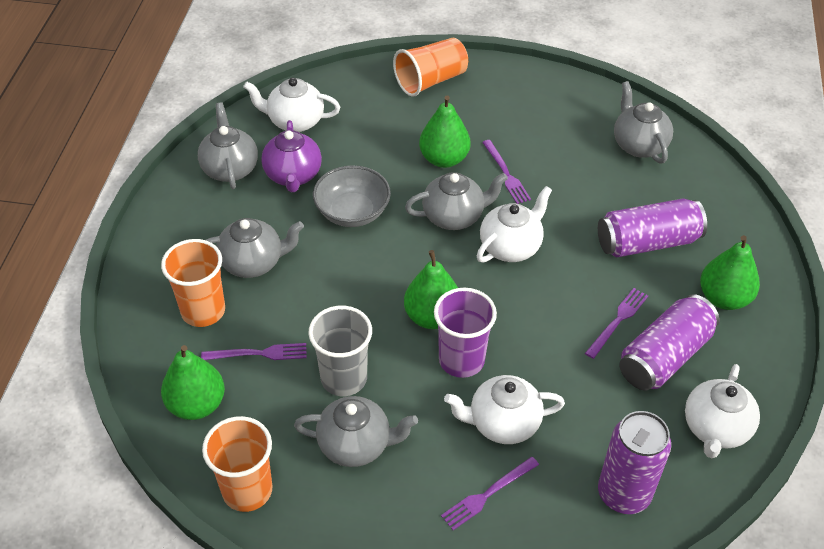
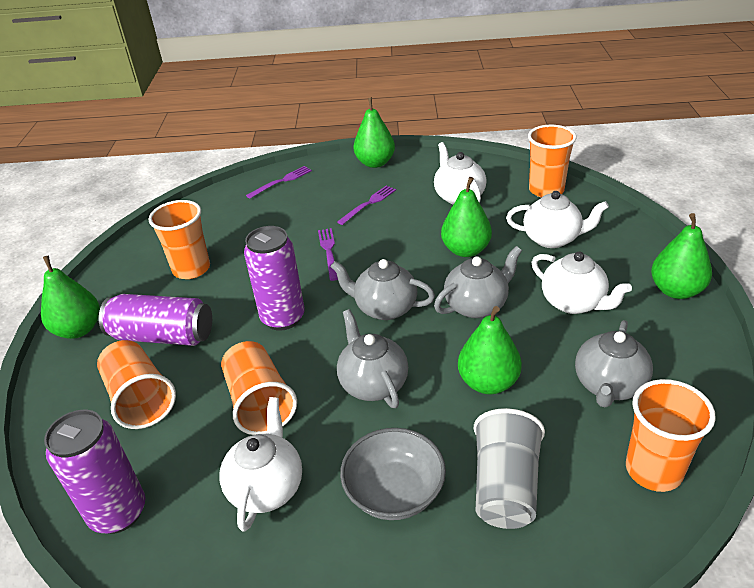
green pear: [161,345,225,420] [404,250,458,329] [419,95,470,168] [700,235,760,310] = 4 -> [41,256,99,339] [353,97,395,168] [441,177,492,257] [458,306,522,394] [651,213,712,299] = 5
grey teapot: [198,103,258,189] [206,218,304,278] [294,396,418,467] [405,172,508,230] [614,81,673,164] = 5 -> [330,259,435,320] [337,309,408,408] [434,246,522,318] [575,320,653,407] = 4
orange cup: [161,239,225,327] [202,416,272,512] [393,38,468,97] = 3 -> [97,340,176,429] [149,200,210,279] [221,341,297,435] [528,125,577,198] [626,379,716,492] = 5
purple cup: [434,288,497,378] = 1 -> none = 0
purple fork: [201,343,307,360] [441,457,539,530] [482,140,531,204] [585,288,648,359] = 4 -> [246,166,312,199] [318,228,338,281] [337,186,396,225] = 3
purple teapot: [261,120,322,192] = 1 -> none = 0

